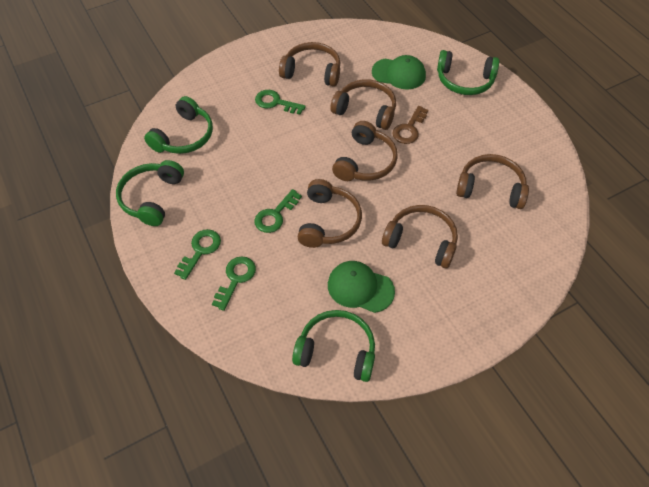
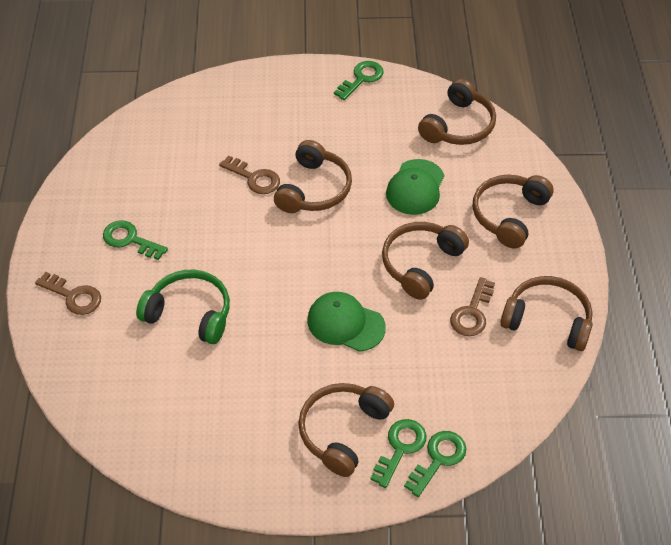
brown key: [393,106,428,144] = 1 -> [35,272,101,315] [219,155,280,194] [450,277,495,336] = 3
green headphones: [116,160,184,226] [144,96,213,154] [292,310,375,382] [437,50,499,95] = 4 -> [136,270,230,344] = 1

